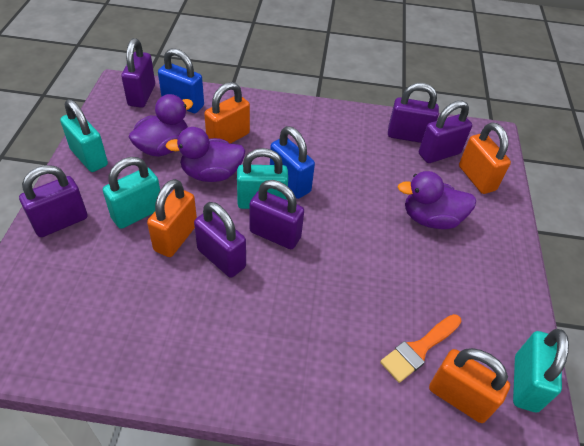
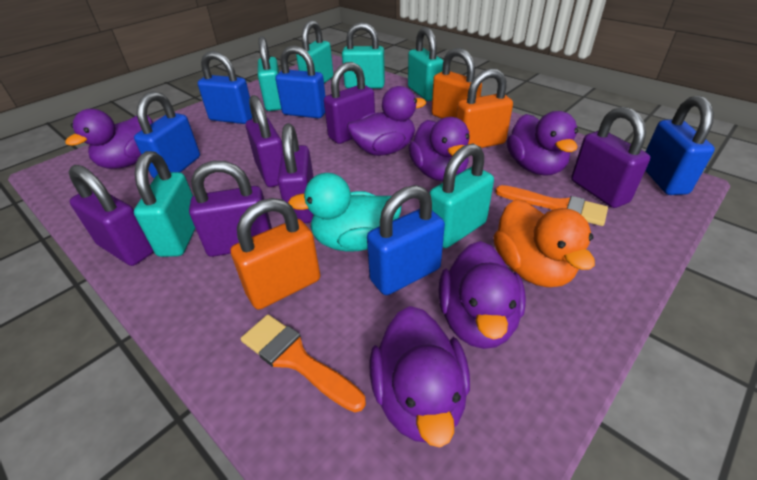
blue padlock: [158,48,204,113] [270,126,315,199] = 2 -> [134,91,200,178] [198,51,252,124] [275,45,326,118] [367,185,445,295] [645,96,715,195] = 5
orange brush: [380,314,462,383] = 1 -> [241,314,366,412] [496,185,608,226] = 2
orange duck: none = 0 -> [493,199,595,287] = 1
orange padlock: [147,179,197,257] [204,82,250,144] [429,348,510,423] [459,122,511,194] = 4 -> [231,198,320,310] [432,48,482,119] [456,68,513,148] = 3
purple duck: [129,94,193,157] [165,127,245,182] [398,171,476,229] = 3 -> [65,109,153,169] [347,86,426,156] [369,306,470,447] [408,117,469,181] [438,241,526,349] [507,111,578,175] = 6
turquoise duck: none = 0 -> [288,173,402,252] = 1
turquoise padlock: [60,99,108,172] [103,157,160,229] [237,148,288,209] [513,329,569,412] = 4 -> [134,151,196,257] [258,36,281,111] [296,20,333,83] [342,22,385,89] [408,27,443,101] [430,143,494,248] = 6

